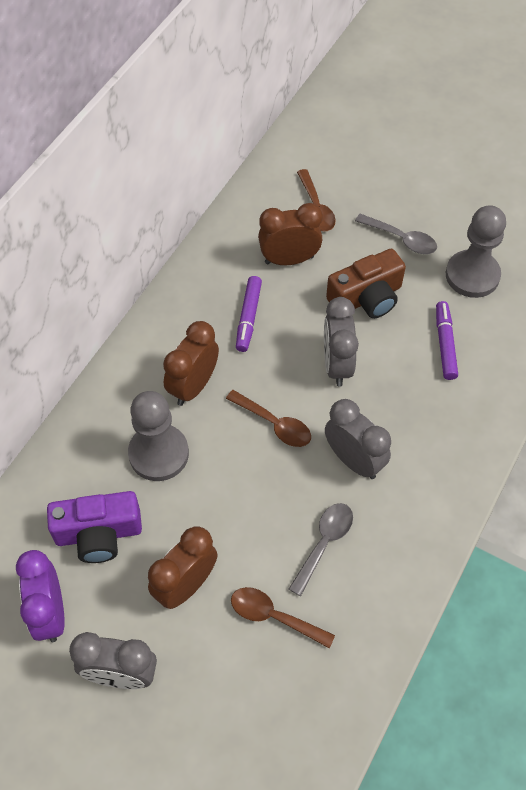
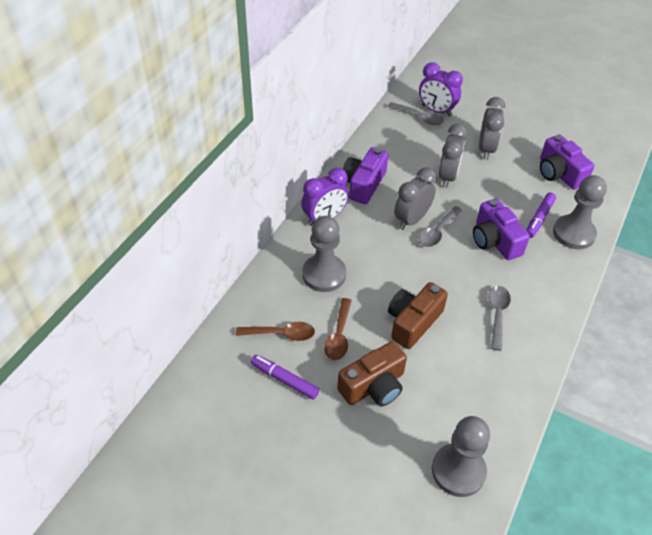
brown camera: [326,249,406,318] = 1 -> [337,341,407,407] [388,282,448,349] = 2
brown clock: [148,526,218,609] [163,321,219,406] [258,203,323,265] = 3 -> none = 0
brown spoon: [226,390,311,447] [231,587,335,648] [297,169,336,231] = 3 -> [236,322,315,341] [324,298,352,360] = 2
grey pawn: [128,391,189,481] [446,205,506,298] = 2 -> [302,216,346,292] [432,416,490,497] [553,175,607,249] = 3
grey spoon: [289,503,353,596] [355,214,437,254] = 2 -> [387,102,444,125] [419,206,462,247] [488,286,511,351] = 3
purple camera: [47,491,142,563] = 1 -> [343,147,388,204] [473,198,530,260] [540,134,594,190] = 3
purple clock: [16,550,65,642] = 1 -> [301,168,349,226] [419,62,463,117] = 2

